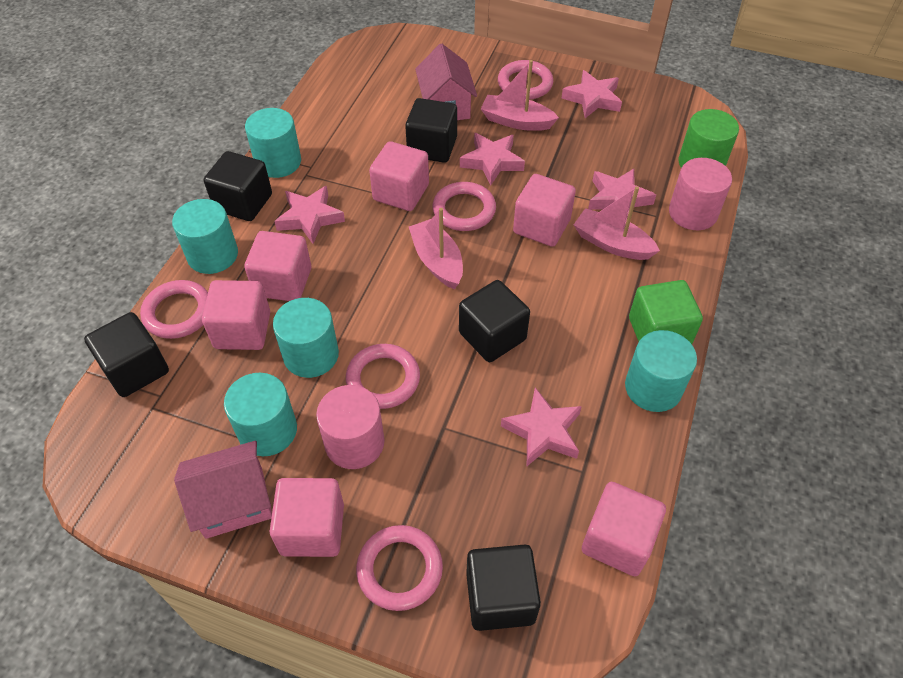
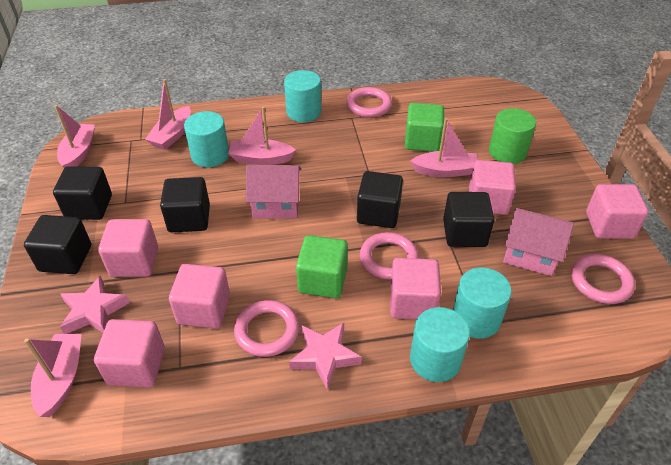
green cube: [629,280,703,344] = 1 -> [296,235,348,298] [405,103,444,152] = 2
pink boat: [409,208,463,289] [481,60,559,131] [574,186,660,260] = 3 -> [24,334,82,417] [55,105,95,168] [145,79,191,150] [228,106,296,165] [410,118,478,177] = 5
pink cylinder: [316,385,385,469] [669,158,732,230] = 2 -> none = 0
pink ring: [140,280,208,339] [346,344,420,409] [356,525,443,611] [433,182,496,231] [498,60,553,100] = 5 -> [234,300,299,357] [347,87,392,117] [360,232,419,279] [571,254,635,304] = 4
pink star: [274,186,345,244] [460,133,525,185] [501,388,582,466] [562,70,622,118] [588,169,656,220] = 5 -> [60,276,130,334] [289,323,362,390] = 2
turquoise cylinder: [172,199,238,274] [224,373,297,456] [245,108,301,178] [273,298,339,378] [625,330,697,412] = 5 -> [184,111,229,167] [284,70,321,122] [410,307,470,382] [453,267,512,339] = 4

